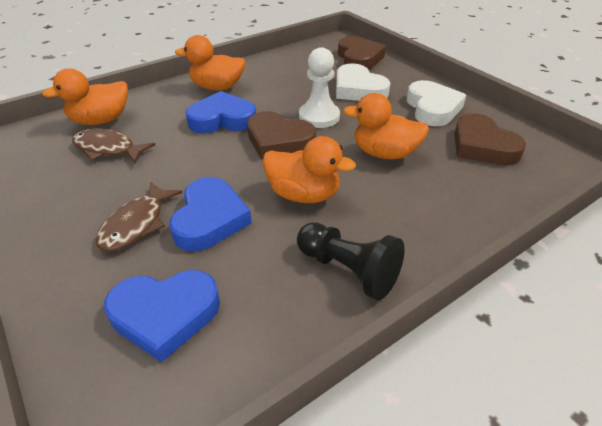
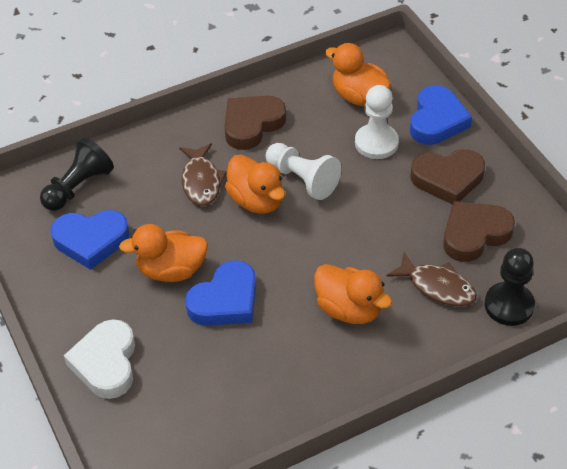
black pawn: [297,222,405,300] = 1 -> [40,137,114,211] [485,248,535,326] = 2
white heart: [336,63,390,101] [407,80,466,126] = 2 -> [64,319,135,399] = 1
white pawn: [299,47,340,128] = 1 -> [265,143,341,200] [355,85,399,159] = 2

